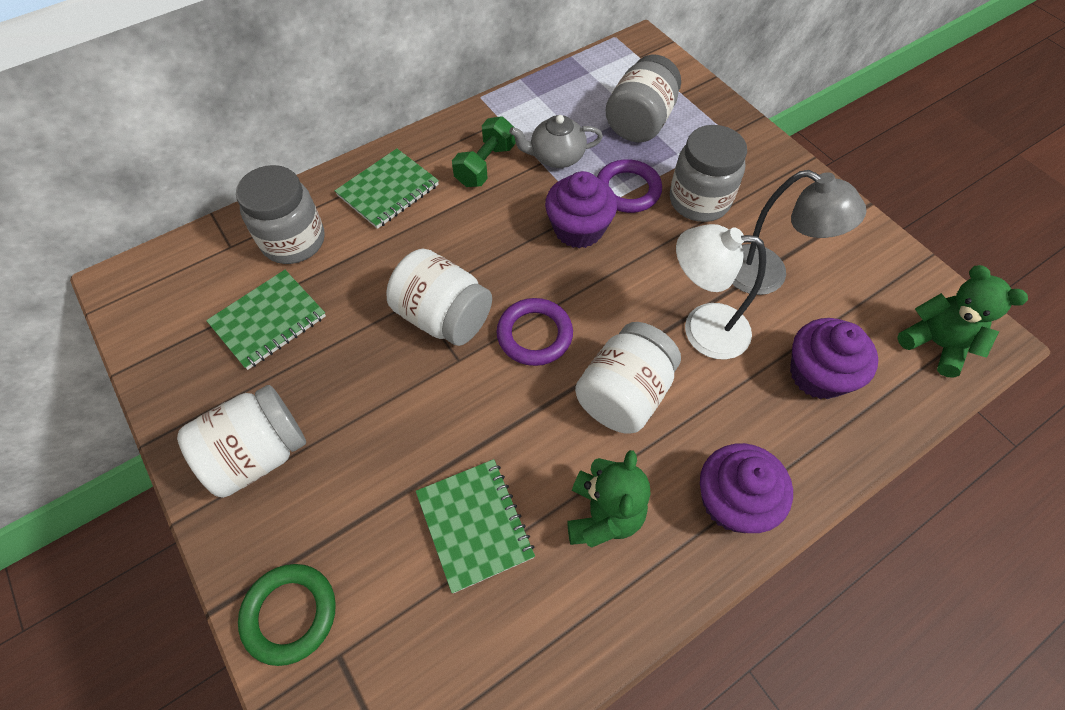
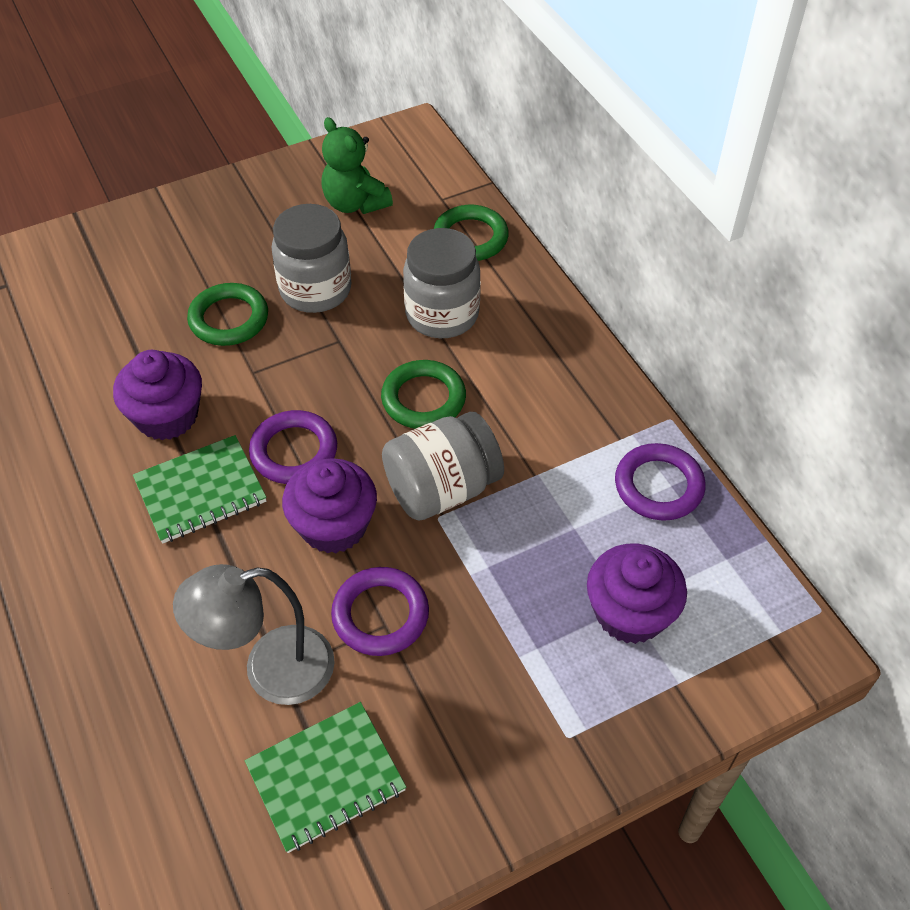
green dumbbell: [452,116,516,187] = 1 -> none = 0
green notebook: [206,270,326,370] [335,148,439,229] [416,459,535,593] = 3 -> [133,435,267,544] [245,702,406,853] = 2
green ring: [238,564,336,666] = 1 -> [187,283,268,346] [381,360,466,429] [434,205,509,261] = 3
green teddy bear: [567,450,650,547] [897,265,1028,378] = 2 -> [321,117,393,214] = 1
grey teapot: [509,115,603,168] = 1 -> none = 0
purple ring: [496,298,573,366] [597,159,662,213] = 2 -> [249,410,337,484] [331,567,429,656] [615,443,706,521] = 3
white jar: [177,385,306,498] [386,249,492,346] [575,322,681,434] = 3 -> none = 0
white lamp: [676,224,766,360] = 1 -> none = 0

